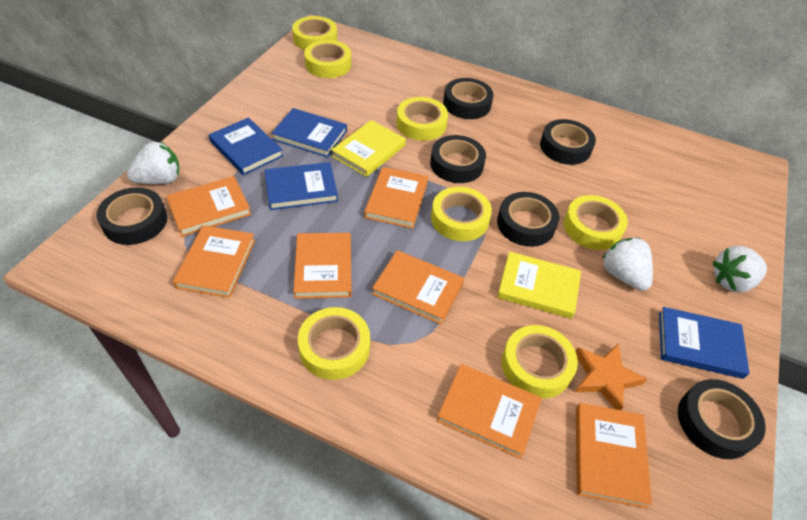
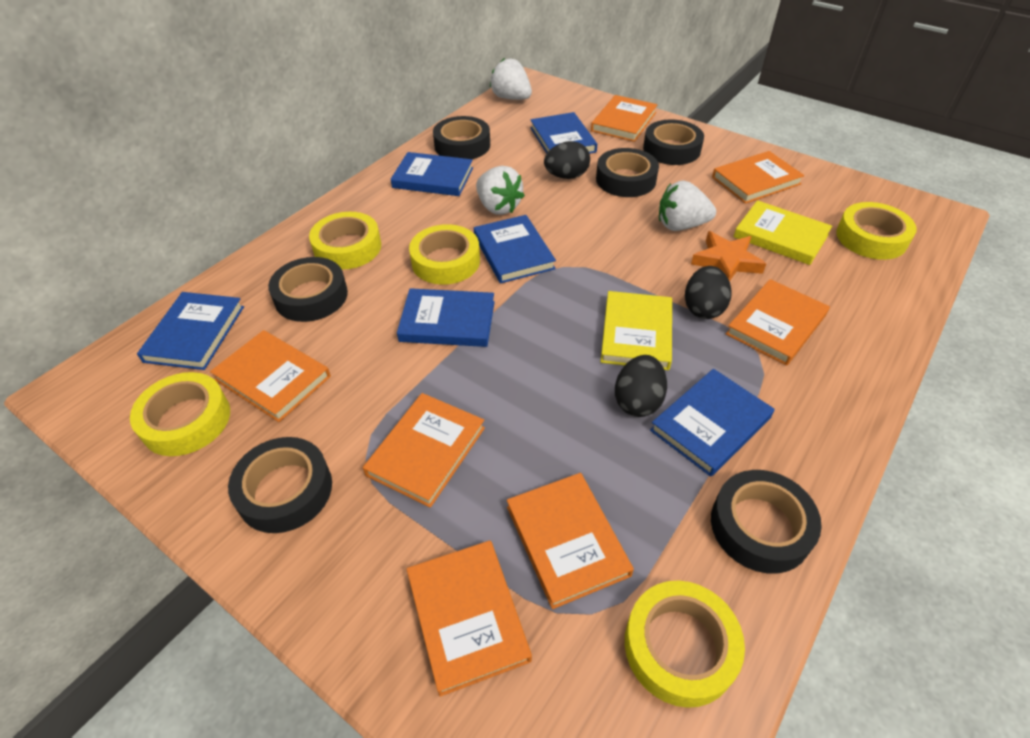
black egg: none = 0 -> [544,141,590,179] [615,355,667,417] [685,266,732,319] = 3
blue book: [209,117,283,175] [265,162,338,210] [271,108,347,157] [659,307,750,379] = 4 -> [137,292,244,370] [391,152,473,196] [397,288,495,347] [474,215,556,284] [530,112,597,154] [650,369,775,477] = 6
yellow tape: [292,16,337,50] [298,307,370,380] [304,40,351,78] [397,97,448,141] [431,187,492,241] [502,325,578,399] [564,195,628,250] = 7 -> [130,372,230,456] [309,212,381,270] [409,224,480,285] [625,581,745,708] [836,202,917,260] = 5

